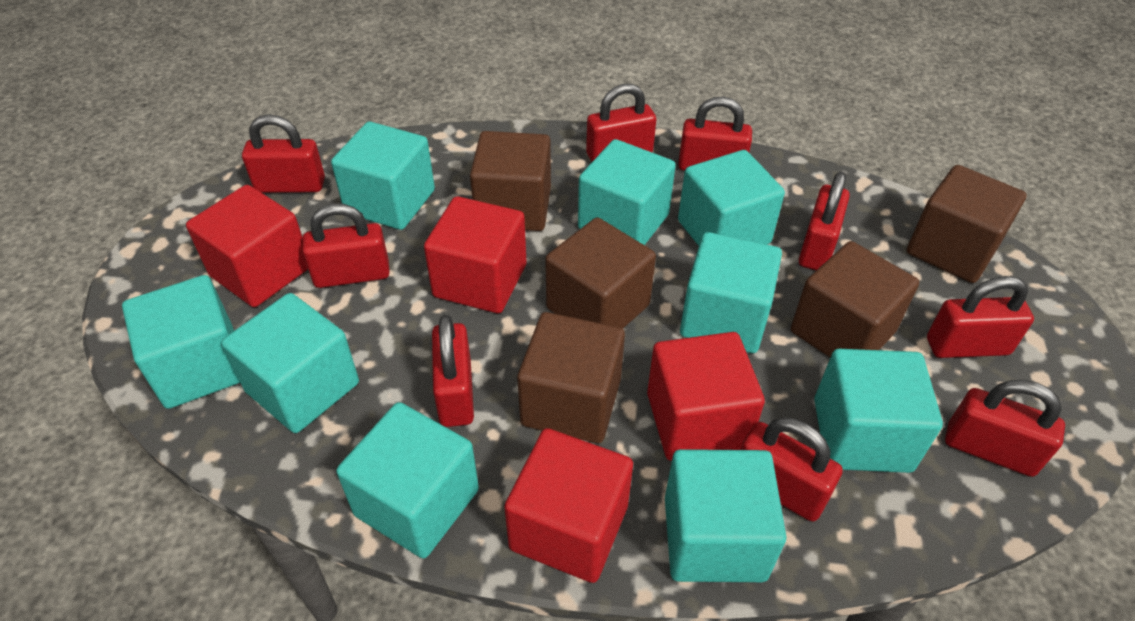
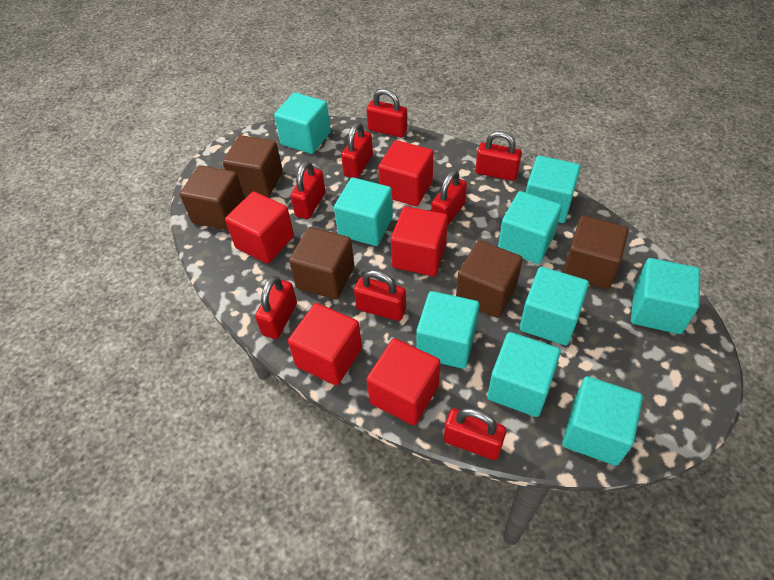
red cube: [186,185,308,307] [424,196,527,313] [504,428,633,583] [647,332,765,461] = 4 -> [225,191,294,263] [288,303,362,386] [366,338,440,425] [378,140,434,206] [391,206,448,276] = 5
red padlock: [242,114,325,193] [302,203,390,288] [432,315,474,427] [586,84,656,162] [678,96,752,171] [741,417,843,522] [799,172,850,270] [927,276,1034,358] [945,380,1065,477] = 9 -> [255,276,297,339] [290,161,326,219] [341,122,373,178] [354,270,406,321] [367,89,407,137] [431,170,467,226] [444,408,506,460] [475,131,522,181] = 8

